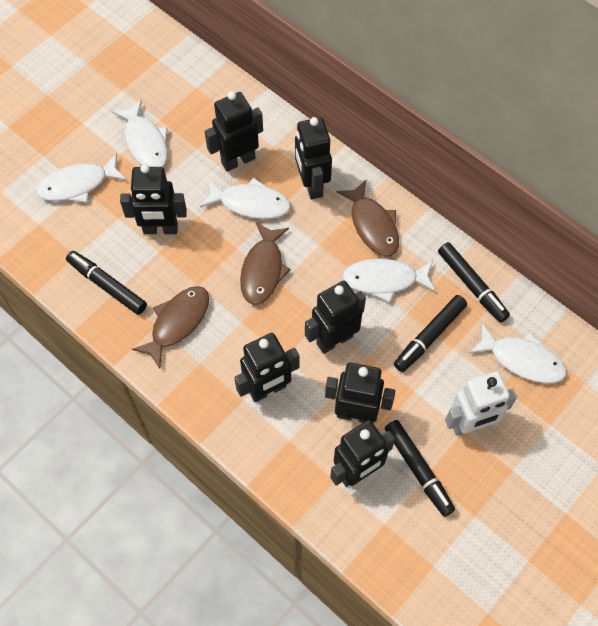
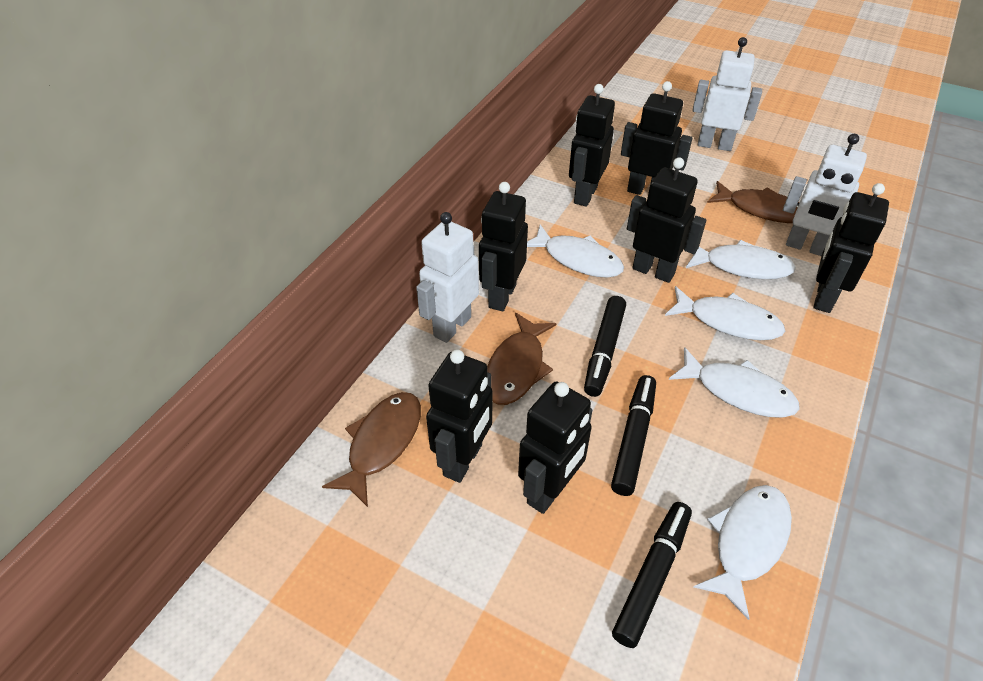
black marker: [66,251,147,315] [385,420,455,517] [394,295,467,372] [438,242,510,323] = 4 -> [584,296,626,397] [611,375,656,496] [612,502,692,648] = 3
white robot: [445,371,517,436] = 1 -> [416,212,479,343] [692,37,762,151] [783,134,867,256] = 3

